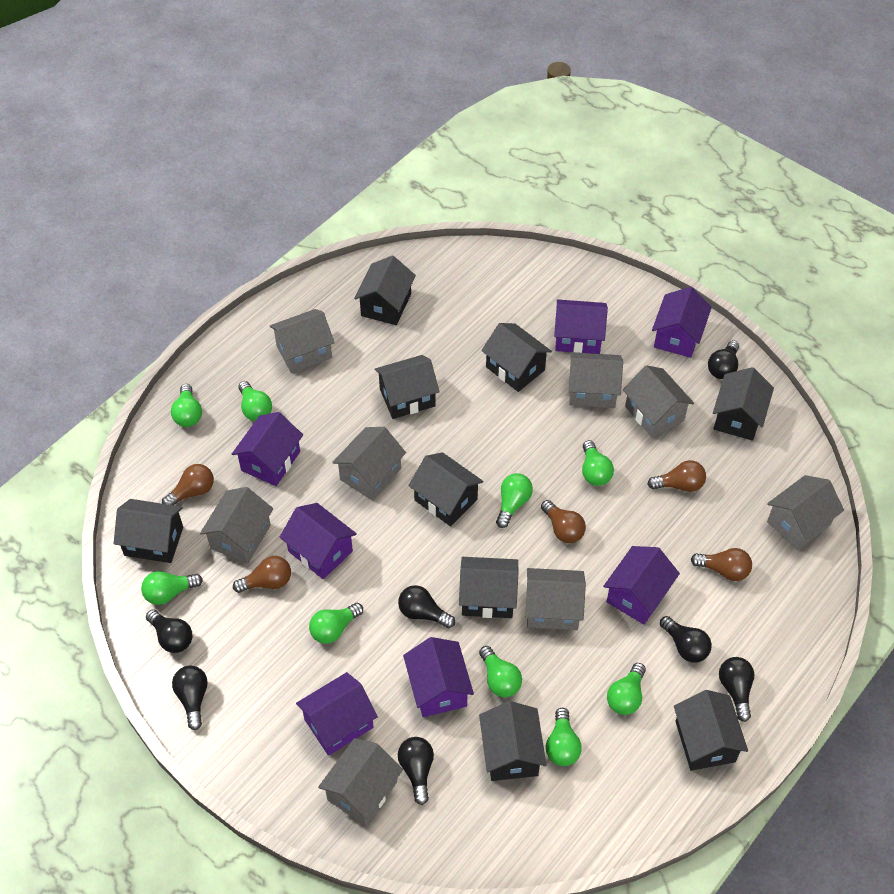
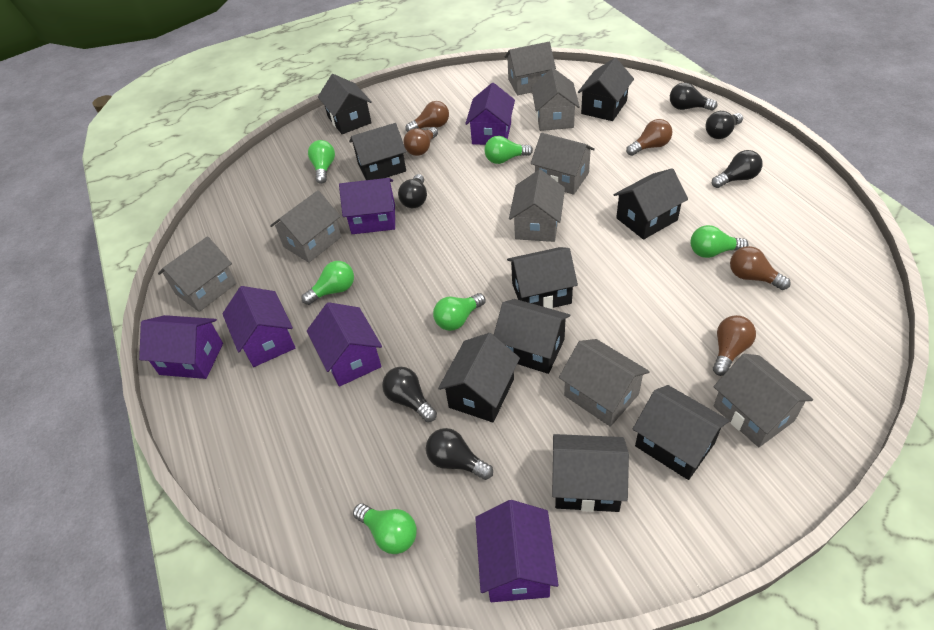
black light bulb: [146,610,192,653] [172,665,208,730] [398,585,455,628] [398,737,434,805] [660,616,712,663] [708,340,739,379] [719,657,754,722] = 7 -> [382,367,437,422] [398,174,427,208] [426,428,493,480] [670,83,717,111] [706,111,743,139] [712,150,763,188] = 6
green light bulb: [141,571,203,605] [171,384,202,427] [238,381,272,421] [309,603,363,644] [479,646,522,697] [496,473,533,528] [546,708,582,766] [582,440,614,486] [607,663,646,715] = 9 -> [302,261,354,305] [308,140,335,184] [353,503,417,554] [433,293,486,331] [484,136,533,164] [690,225,748,258] = 6
purple house: [232,412,303,486] [279,503,357,579] [296,672,378,756] [403,637,474,717] [554,299,608,354] [603,546,680,624] [652,287,712,358] = 7 -> [139,315,223,379] [222,286,296,367] [307,302,382,387] [339,178,395,234] [465,83,515,145] [475,500,559,602] = 6

